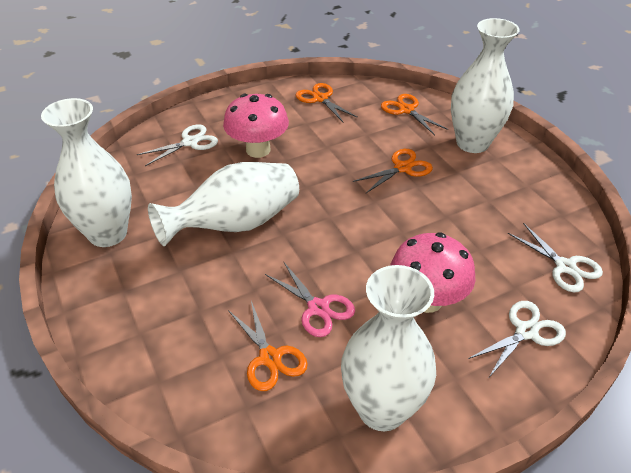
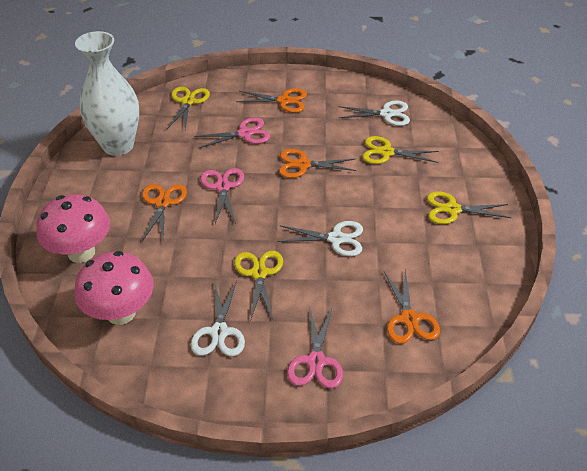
pink scissors: [265,261,355,337] = 1 -> [194,118,270,148] [200,168,244,224] [287,307,343,388] = 3
white vase: [41,98,132,247] [148,162,299,246] [341,265,436,431] [451,18,520,153] = 4 -> [75,31,139,156] = 1
yellow scissors: none = 0 -> [167,87,210,129] [234,251,283,322] [362,136,439,164] [427,191,511,224] = 4

